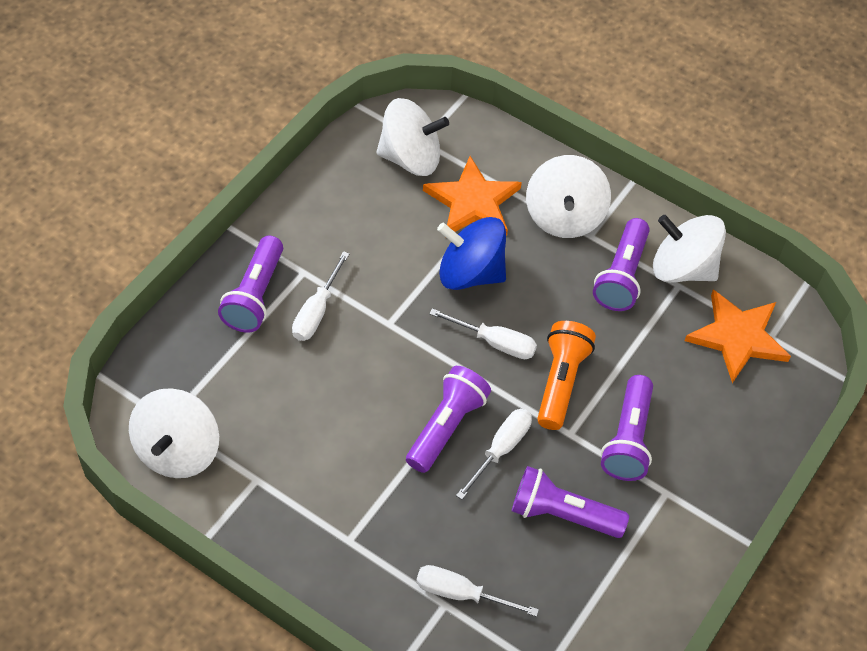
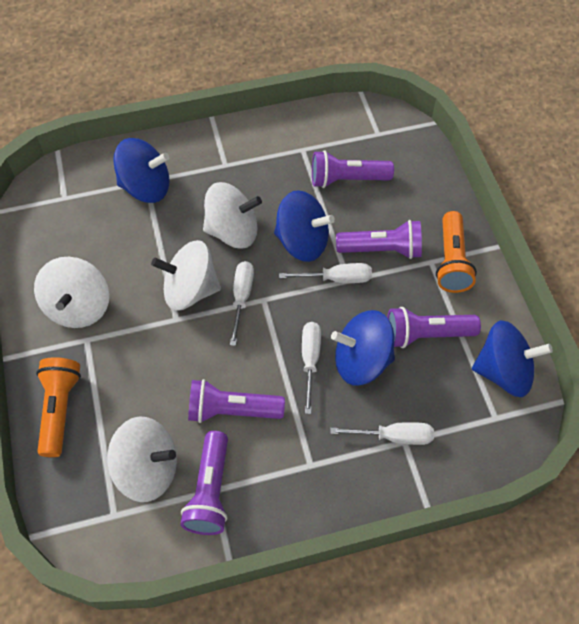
blue spinning top: [437,217,506,290] = 1 -> [113,138,170,203] [274,190,335,262] [331,310,395,385] [472,320,553,397] = 4
orange flashlight: [537,321,596,430] = 1 -> [36,357,81,457] [436,211,477,293] = 2
orange star: [423,156,522,236] [685,290,791,383] = 2 -> none = 0

